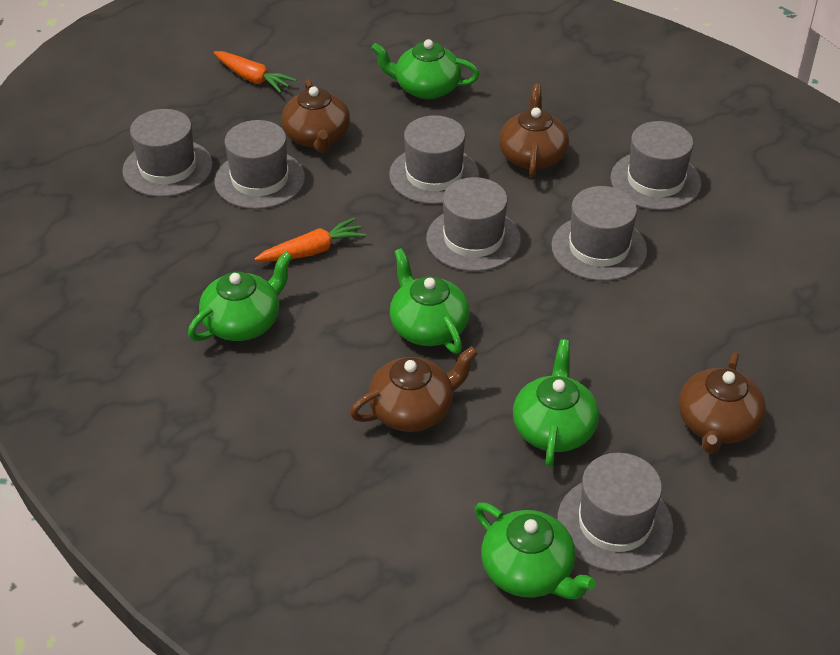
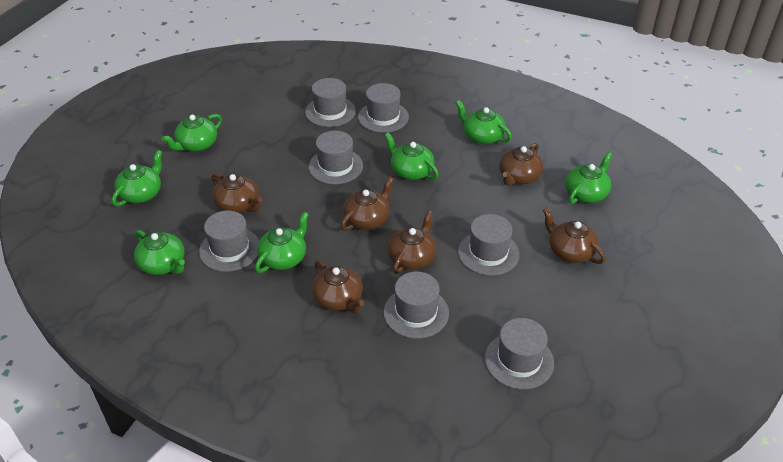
brown teapot: [281,79,350,153] [350,346,478,432] [499,84,569,177] [679,352,766,454] = 4 -> [212,173,262,213] [312,260,364,313] [341,177,394,231] [388,210,436,274] [499,143,544,186] [543,208,606,264] = 6
green teapot: [188,251,293,341] [371,39,480,99] [390,248,470,353] [474,503,596,599] [513,339,599,467] = 5 -> [112,150,162,206] [134,230,185,275] [162,114,222,152] [255,212,309,273] [384,132,439,180] [456,100,512,144] [565,152,612,204] = 7
orange carrot: [214,51,297,93] [255,217,366,261] = 2 -> none = 0

